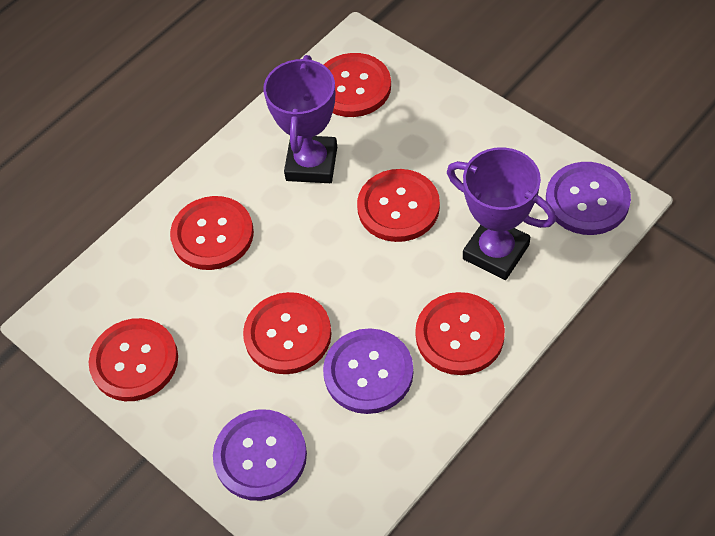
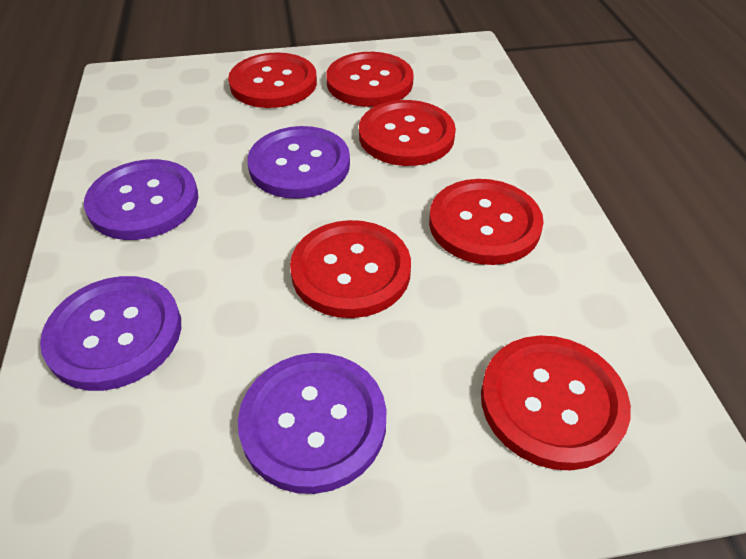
purple button: [213,409,307,501] [323,328,413,414] [546,162,631,235] = 3 -> [40,276,181,391] [84,159,198,240] [238,353,387,494] [247,126,350,199] = 4
purple trophy: [263,55,337,183] [447,147,556,280] = 2 -> none = 0

